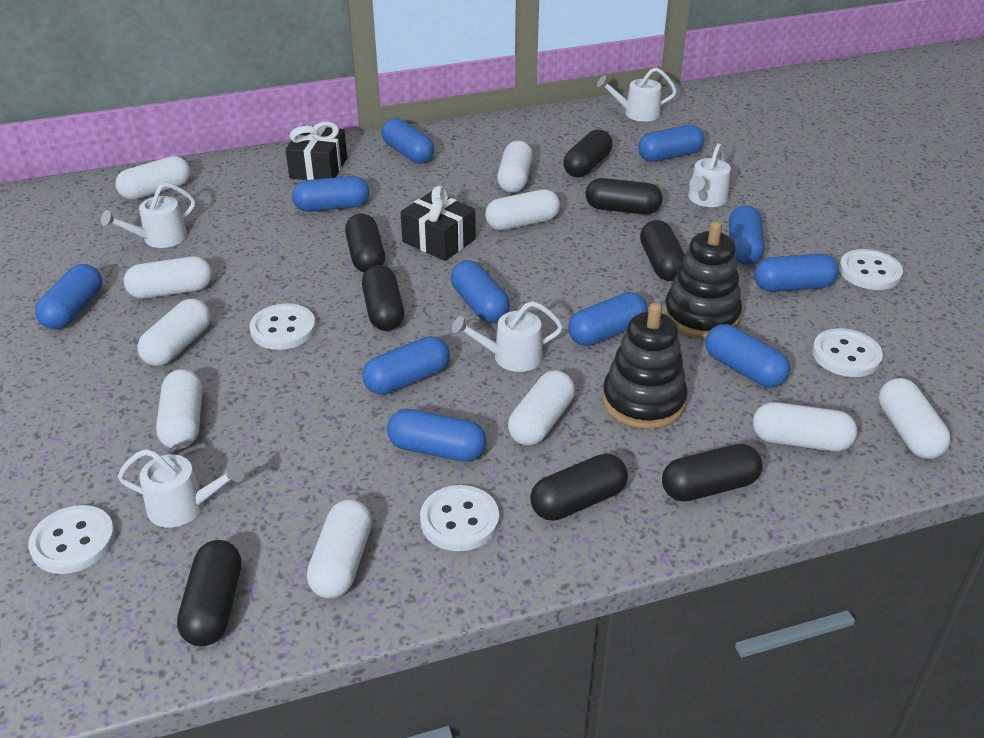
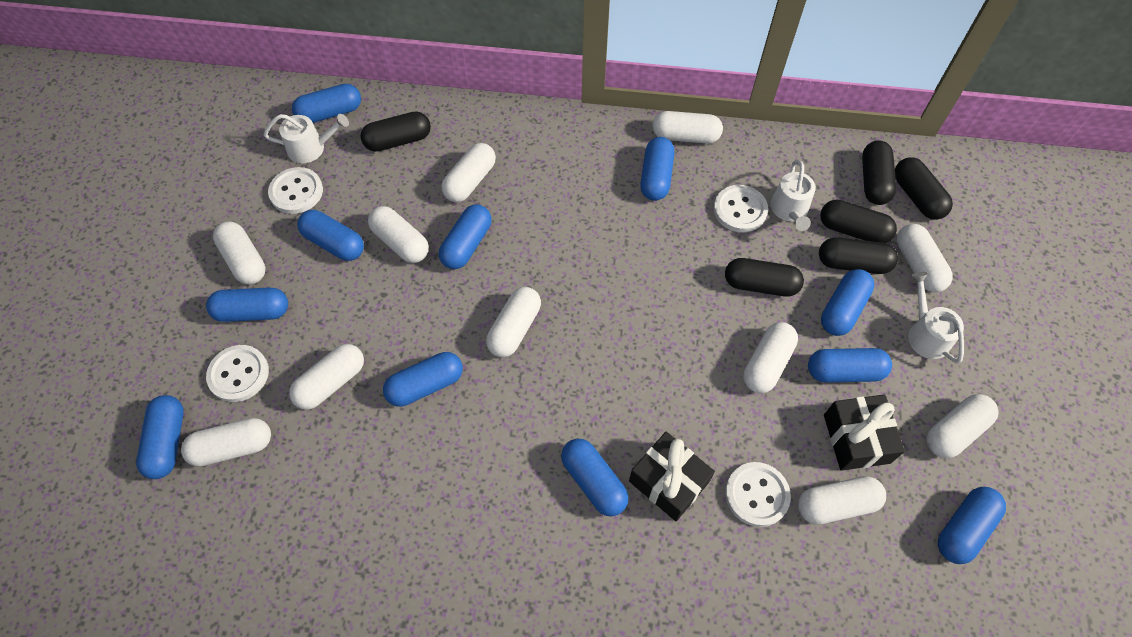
black capsule: [177,540,241,646] [345,213,385,273] [362,265,404,331] [530,454,628,521] [563,129,613,177] [586,178,663,215] [640,220,685,281] [662,444,763,501] = 8 -> [361,111,431,152] [725,258,804,297] [819,237,898,274] [820,200,897,243] [862,141,896,205] [895,157,953,220] = 6
black stacking toy: [602,303,688,429] [664,221,742,339] = 2 -> none = 0
white button: [28,505,115,574] [250,303,316,350] [420,485,499,551] [812,328,883,377] [839,249,903,290] = 5 -> [206,345,269,402] [268,167,323,214] [714,185,768,232] [725,462,791,527] = 4
white capsule: [115,156,190,200] [124,256,212,299] [137,299,211,366] [156,369,202,449] [307,500,372,599] [485,189,560,230] [497,141,533,193] [508,370,575,446] [753,402,857,451] [879,378,951,459] = 10 -> [181,418,271,467] [213,222,265,284] [289,344,364,410] [368,206,429,263] [441,143,496,202] [486,287,541,357] [652,111,723,143] [743,322,798,393] [798,476,886,525] [897,224,953,292] [926,394,999,458] = 11
white watering can: [101,183,195,248] [118,449,244,527] [452,301,563,372] [597,67,677,122] [688,144,731,207] = 5 -> [264,114,349,163] [770,160,816,231] [908,272,964,363] = 3

